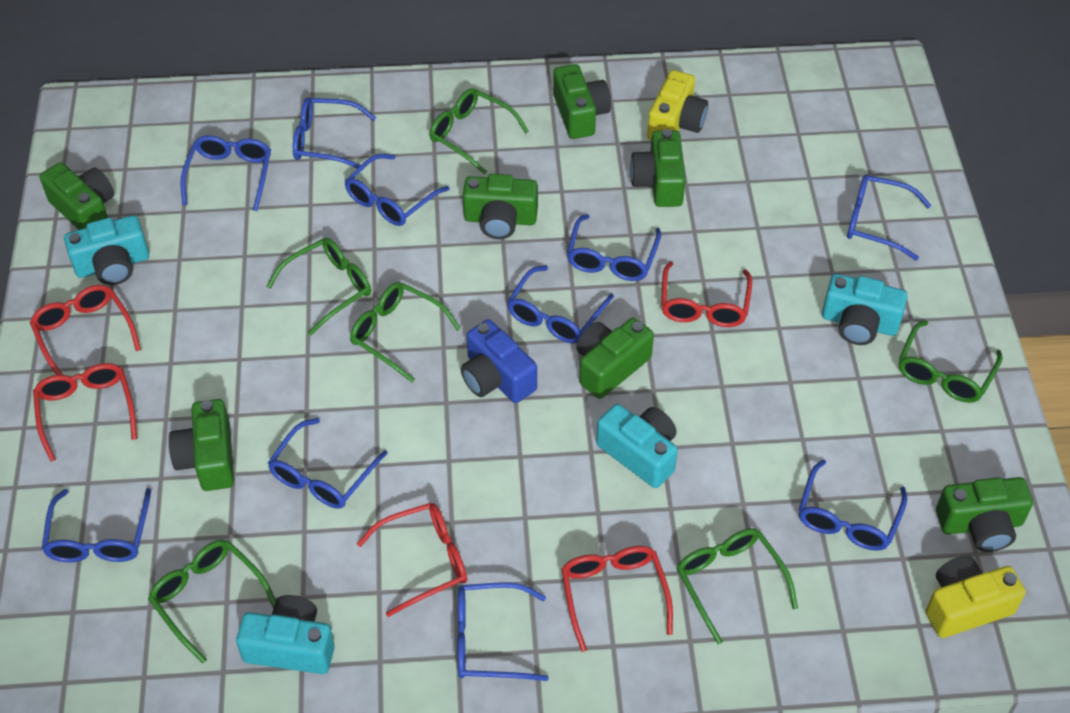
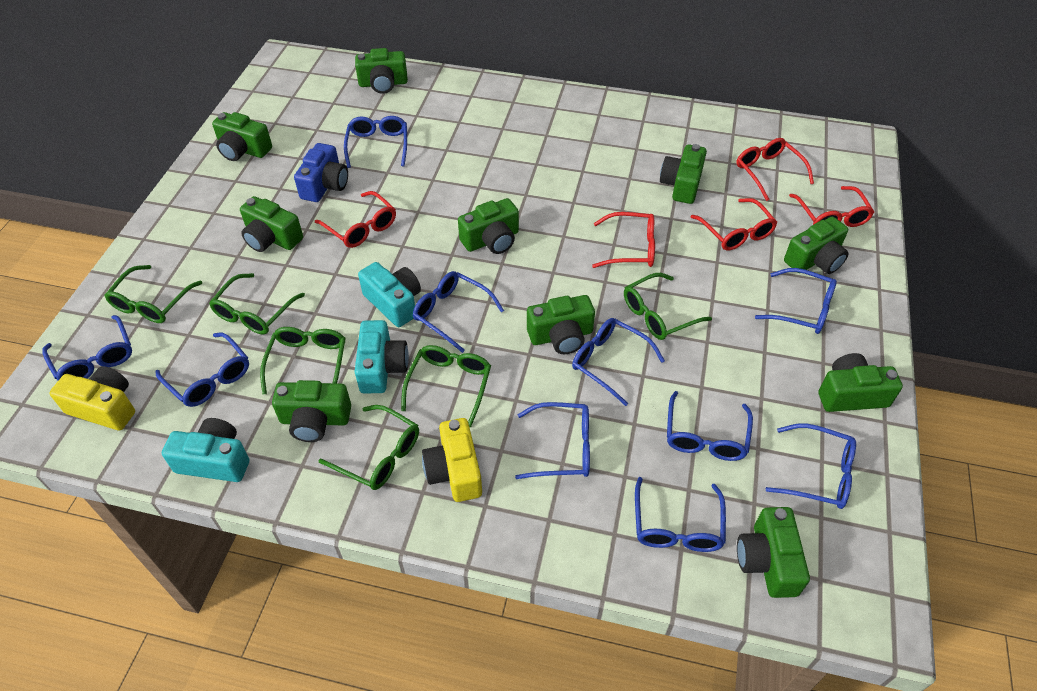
green camera: [40,162,114,230] [169,399,234,491] [463,174,538,239] [553,64,611,139] [576,318,654,399] [630,129,686,207] [936,477,1033,552] = 7 -> [212,112,272,161] [240,196,303,252] [272,380,351,442] [355,48,408,94] [458,198,519,254] [527,295,595,354] [660,144,707,204] [737,507,810,598] [784,217,849,274] [818,353,903,412] = 10
turquoise camera: [64,215,149,285] [236,595,335,674] [596,404,678,488] [822,274,908,345] = 4 -> [162,418,249,482] [355,320,409,393] [358,262,421,327] = 3

